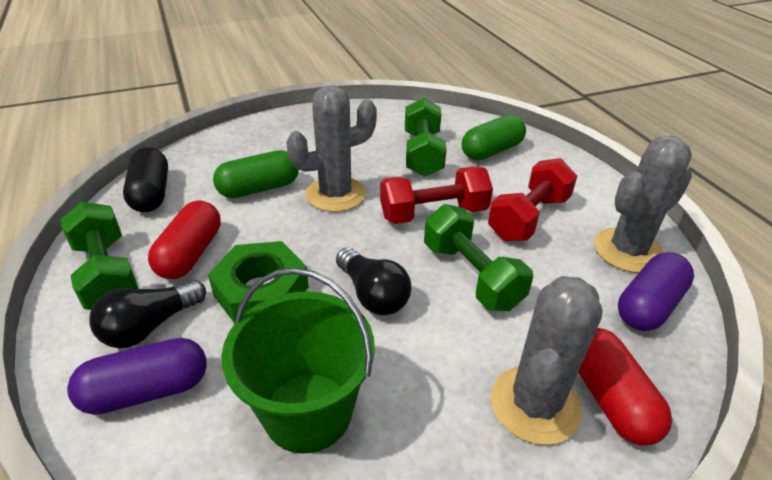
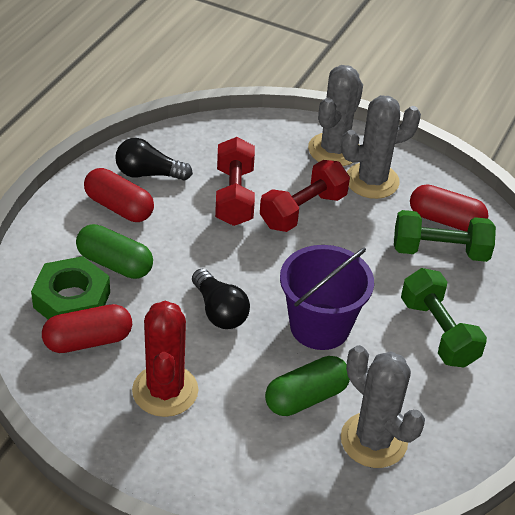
black capsule: [123,147,168,212] = 1 -> none = 0
green bucket: [221,268,375,454] = 1 -> none = 0
green dumbbell: [60,202,138,310] [405,98,447,177] [424,204,533,311] = 3 -> [394,210,496,262] [401,268,487,368] = 2
purple bucket: none = 0 -> [280,245,374,350] = 1
purple capsule: [67,338,207,415] [618,252,694,331] = 2 -> none = 0
red cactus: none = 0 -> [132,301,198,417] = 1
red capsule: [148,201,221,279] [578,328,672,446] = 2 -> [42,304,132,353] [84,168,154,222] [410,184,489,232] = 3

